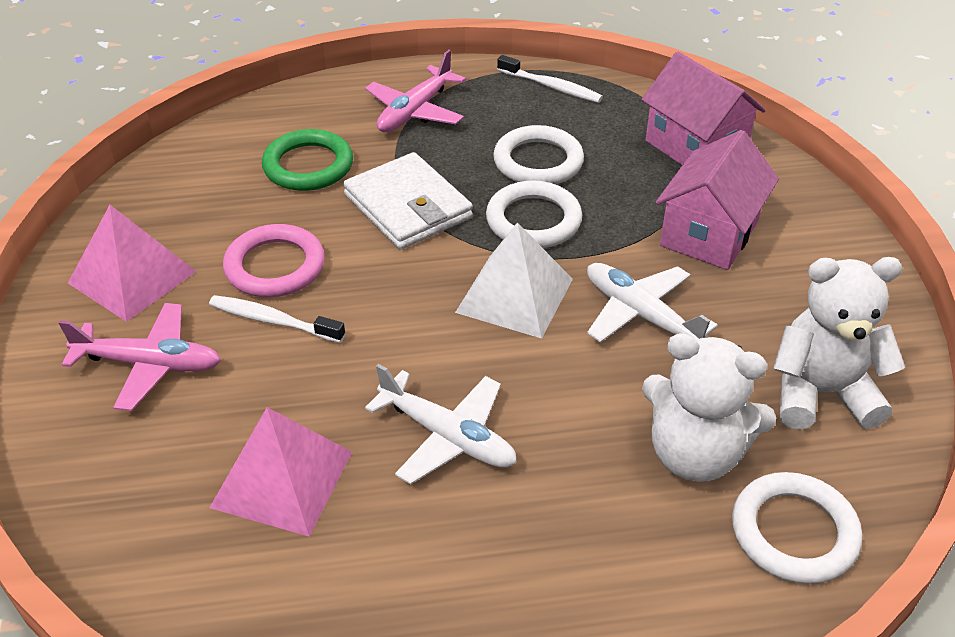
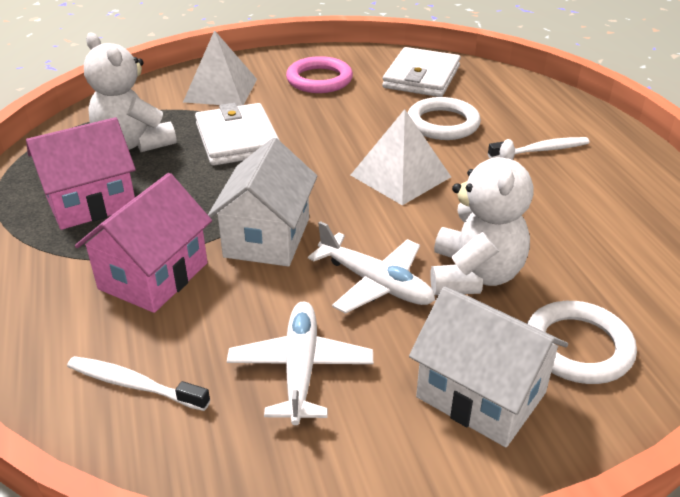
green ring: [262,129,353,191] = 1 -> none = 0
pink plane: [59,303,221,411] [365,50,466,132] = 2 -> none = 0
pink pyramid: [68,205,197,322] [209,407,352,536] = 2 -> none = 0
white house: none = 0 -> [208,137,317,267] [409,287,568,447] = 2
white pyramid: [455,222,573,339] = 1 -> [183,30,257,106] [351,109,451,205] = 2
white ring: [486,181,582,248] [493,125,584,185] [732,472,862,584] = 3 -> [408,97,481,140] [527,301,637,384] = 2
white wallet: [343,152,473,250] = 1 -> [195,103,280,166] [382,47,461,97] = 2

